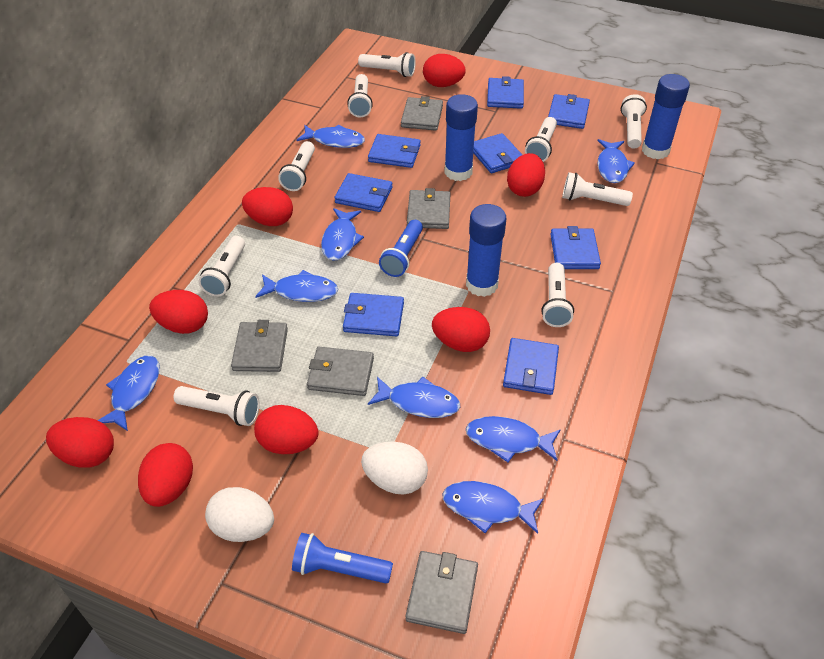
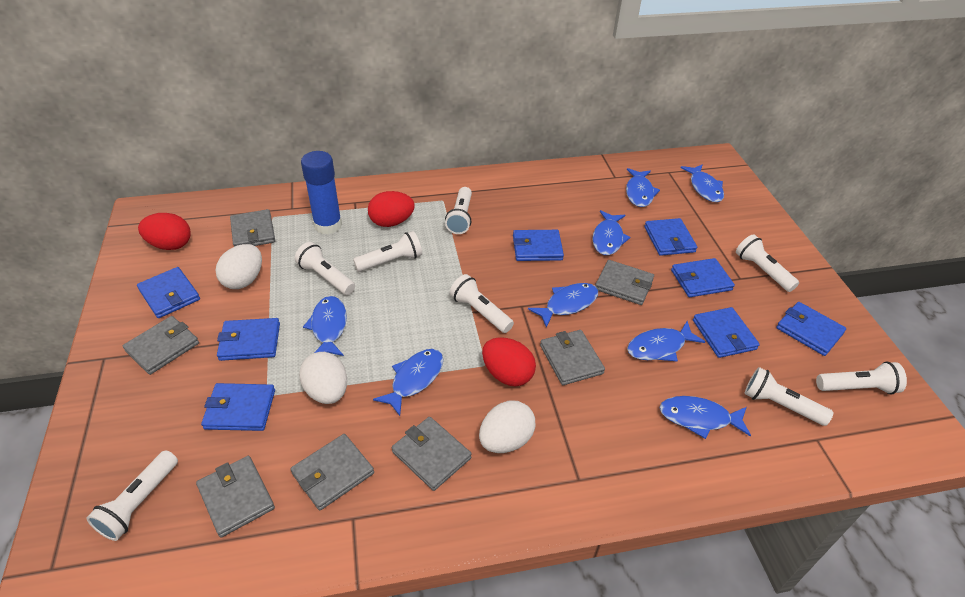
blue flashlight: [292,533,393,583] [379,220,423,277] = 2 -> none = 0
blue glue stick: [444,94,478,181] [466,204,506,297] [642,74,690,159] = 3 -> [301,151,342,234] = 1
grey wallet: [231,320,288,372] [307,347,374,396] [401,96,443,131] [406,551,478,634] [407,188,451,229] = 5 -> [123,316,199,375] [196,456,275,538] [230,209,275,247] [291,434,374,510] [392,417,472,491] [540,330,605,385] [595,260,654,305] = 7
red egg: [46,417,114,468] [138,443,193,507] [149,290,208,334] [242,187,293,226] [254,405,319,454] [423,54,466,87] [432,307,490,352] [507,153,545,197] = 8 -> [138,213,191,250] [368,191,415,227] [482,337,536,387] = 3
white egg: [205,487,274,542] [361,442,428,495] = 2 -> [215,244,262,289] [299,352,347,404] [479,401,536,453] = 3
white flashlight: [174,386,260,426] [199,236,245,297] [278,141,315,191] [347,74,373,118] [358,52,416,77] [525,117,557,162] [541,263,574,327] [562,172,633,206] [621,94,647,149] = 9 -> [86,450,178,541] [295,242,355,295] [353,231,422,272] [445,187,472,234] [450,274,514,333] [736,234,799,292] [745,367,834,426] [816,362,907,394] = 8

